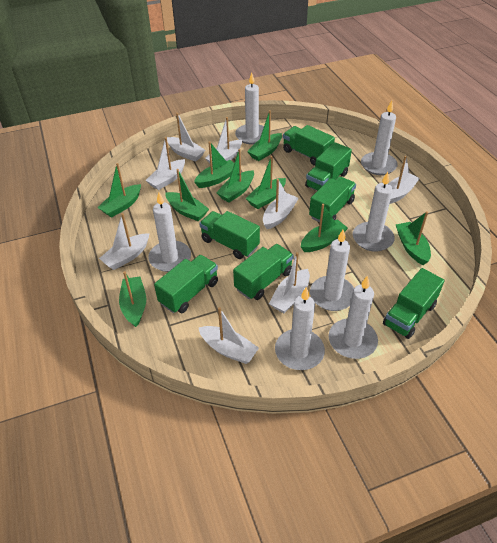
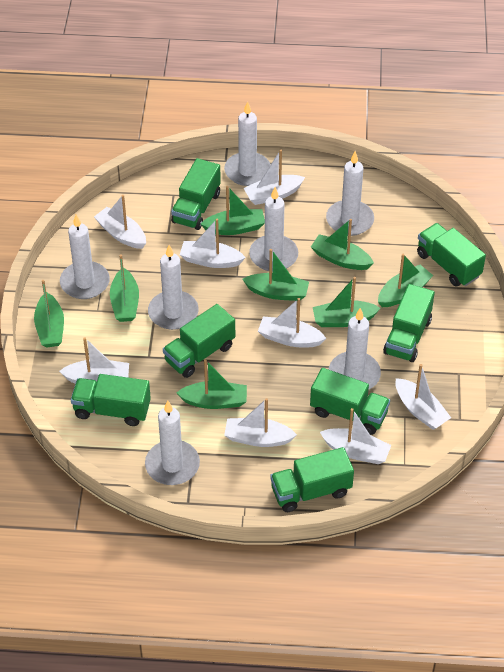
green boat: [97,163,141,218] [119,271,146,327] [165,169,209,221] [194,142,234,188] [216,149,254,203] [245,156,286,209] [247,110,282,161] [301,204,348,252] [396,211,431,265] = 9 -> [34,280,64,348] [110,255,139,322] [176,360,247,409] [201,186,265,235] [242,249,309,301] [311,219,374,270] [313,277,380,327] [378,254,433,307] = 8

